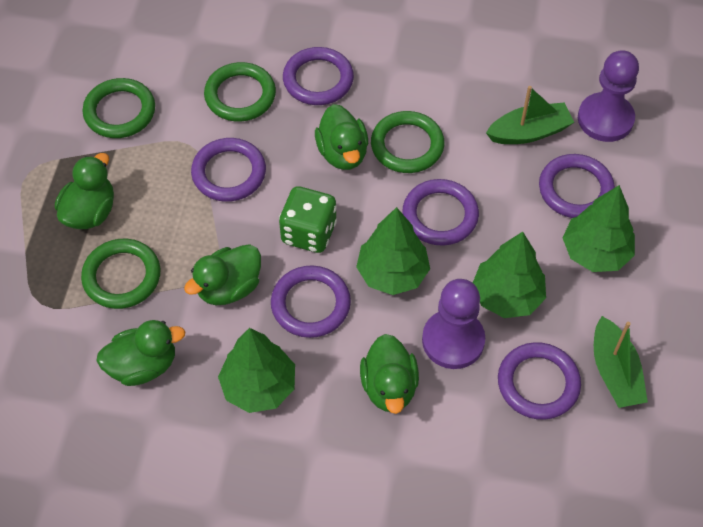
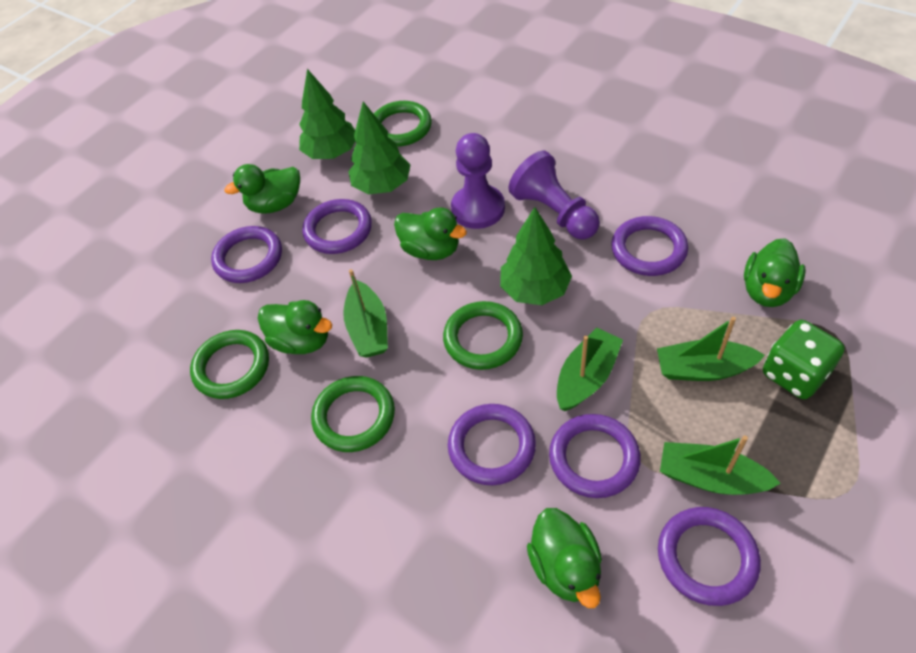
green boat: [486,86,574,144] [594,316,648,408] = 2 -> [343,269,388,358] [557,327,623,411] [657,317,765,381] [660,436,781,495] = 4
green tree: [218,328,295,413] [356,207,430,295] [473,232,546,318] [562,185,635,272] = 4 -> [299,69,355,159] [348,102,410,194] [500,207,572,305] = 3

